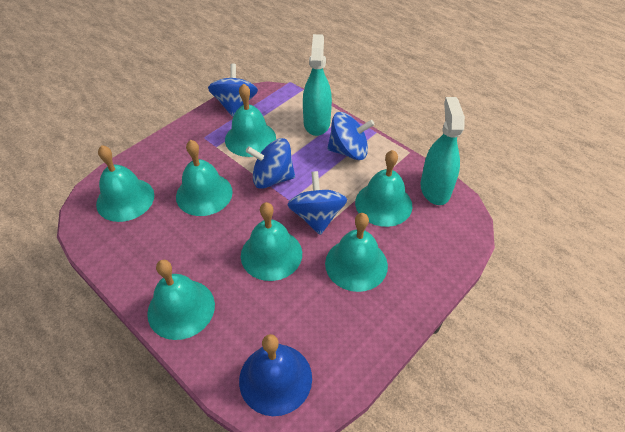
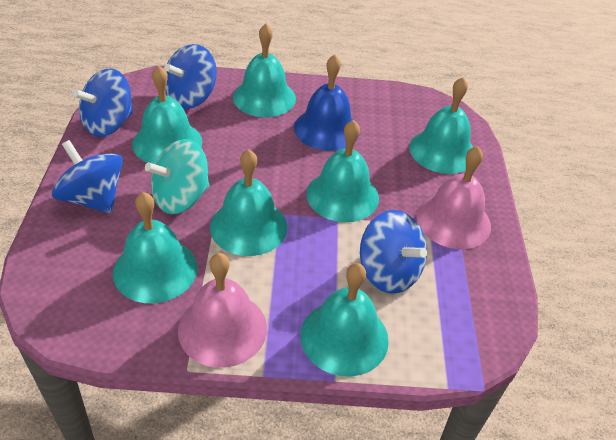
pink bell: none = 0 -> [178,253,267,368] [416,146,491,249] = 2
turquoise spinning top: none = 0 -> [145,139,209,214] = 1
turquoise spray bottle: [303,34,332,136] [420,97,465,205] = 2 -> none = 0

